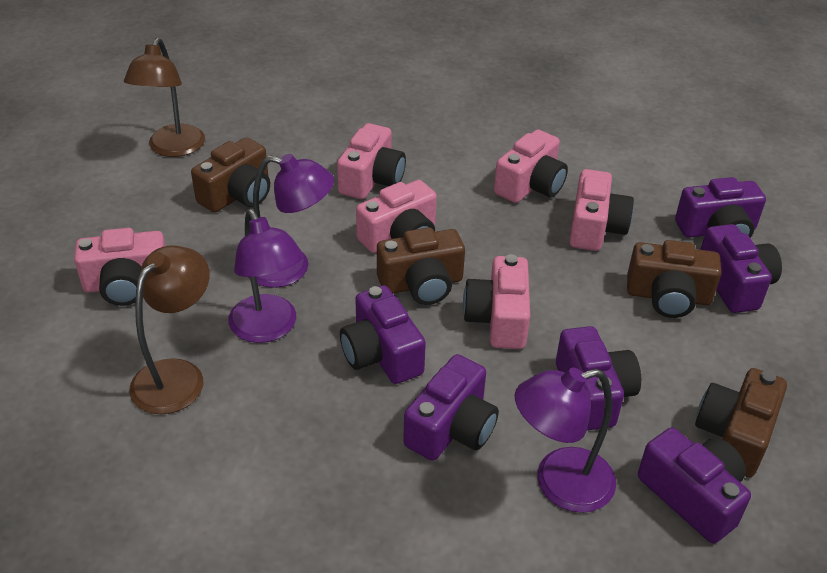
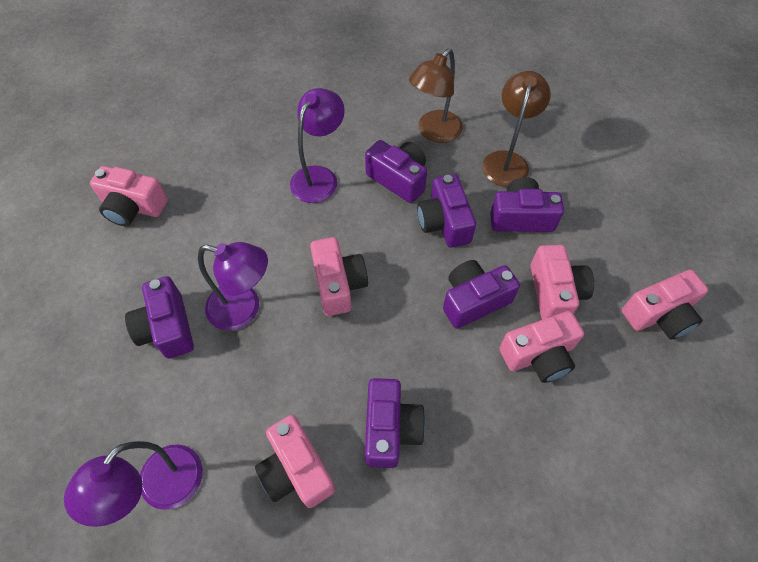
brown camera: [191,138,270,212] [377,227,465,305] [627,240,722,318] [695,368,787,477] = 4 -> none = 0

